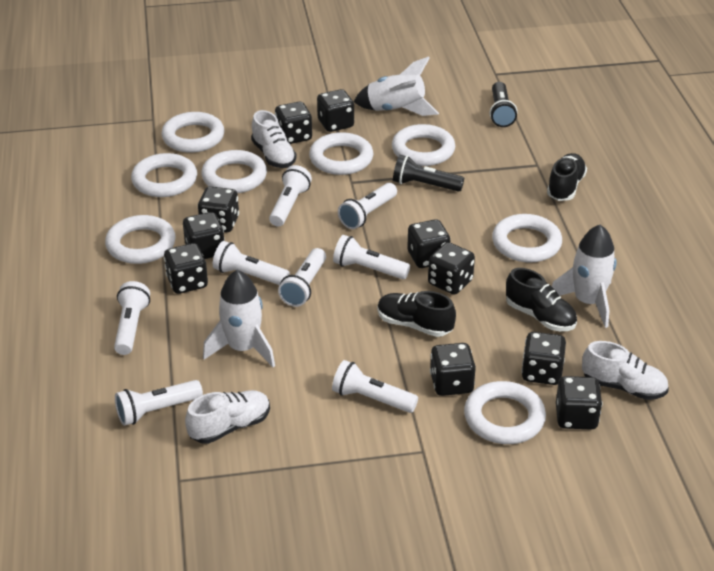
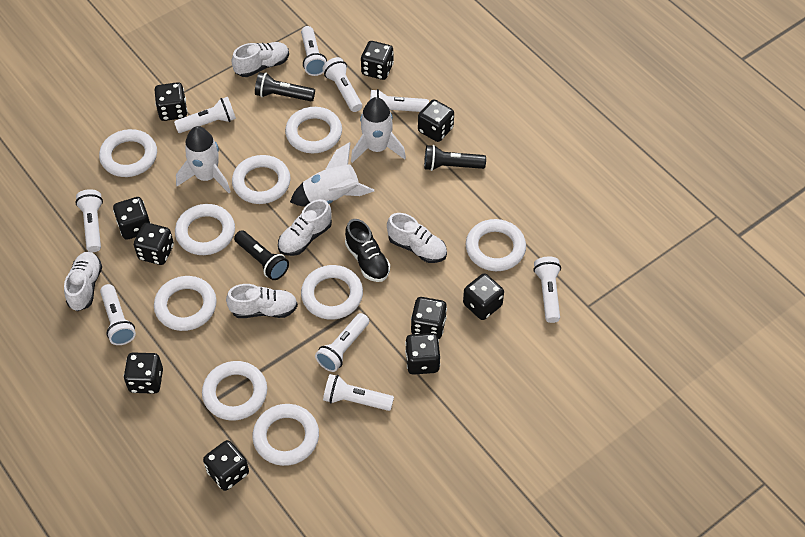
black flashlight: [393,155,464,192] [490,82,518,127] = 2 -> [234,230,289,280] [255,72,315,101] [424,145,486,171] = 3
black shoe: [377,291,456,337] [506,268,577,331] [547,153,587,201] = 3 -> [345,219,390,282] = 1
white flashlight: [114,281,150,355] [115,380,203,426] [213,241,290,285] [269,165,312,226] [278,248,326,307] [332,360,418,413] [333,235,410,279] [338,183,397,229] = 8 -> [75,189,103,252] [100,284,136,345] [174,97,236,133] [301,26,327,76] [315,313,369,372] [322,57,362,112] [323,374,394,411] [370,89,429,112] [533,256,561,323] = 9
white ring: [105,215,176,264] [131,153,197,197] [161,112,225,153] [201,150,267,193] [309,132,373,175] [392,124,455,166] [464,381,546,444] [492,214,562,263] = 8 -> [99,129,157,177] [154,276,217,331] [175,204,235,255] [202,361,267,421] [232,155,291,204] [252,404,319,466] [285,107,342,153] [301,265,363,320] [465,219,526,271] = 9
white shoe: [185,390,270,444] [251,110,297,168] [582,341,669,400] = 3 -> [64,251,102,311] [226,284,298,318] [231,42,289,77] [278,199,332,256] [387,213,447,263] = 5

